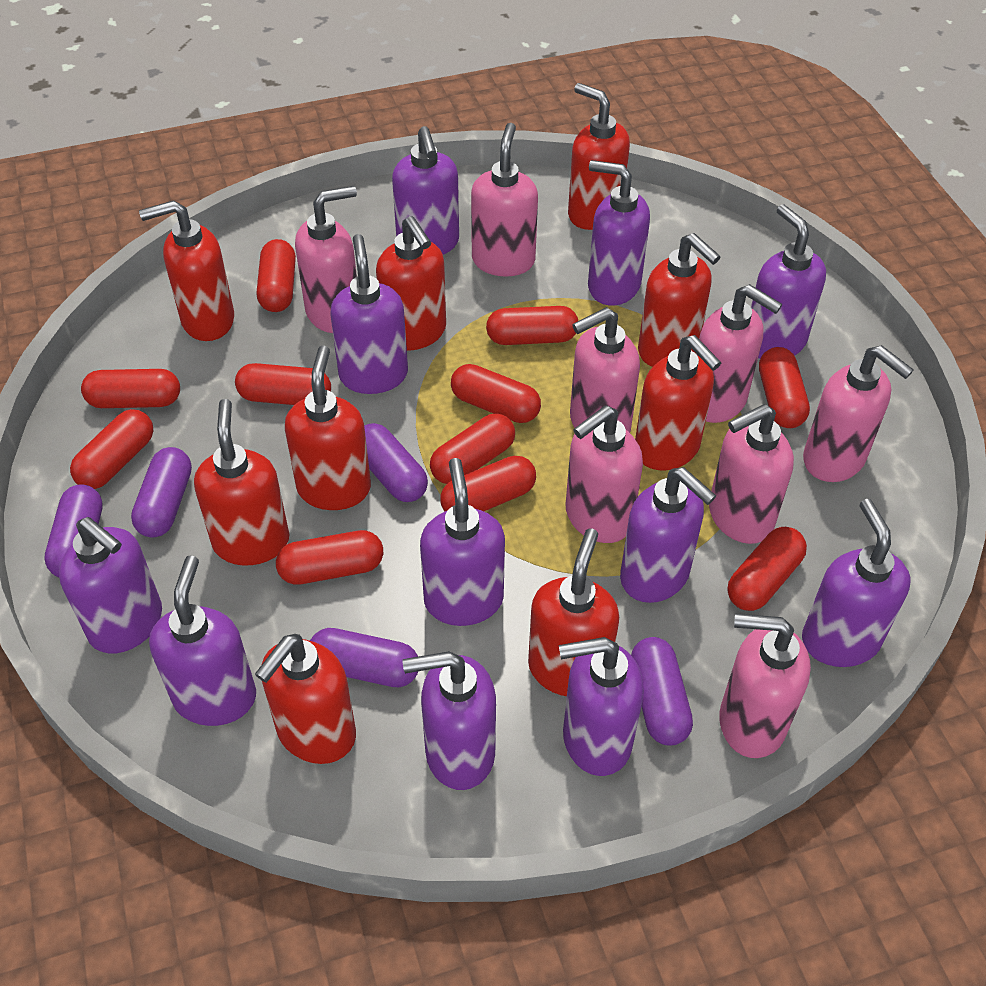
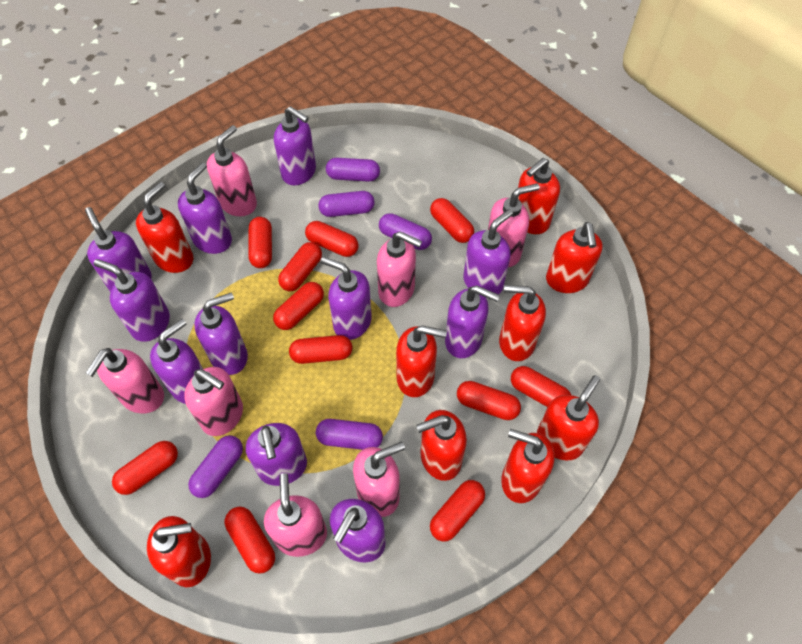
pink soap dispenser: [295,186,357,333] [471,123,538,277] [566,405,643,543] [570,307,640,433] [696,284,782,423] [709,404,794,544] [719,614,811,758] [803,345,914,482] = 8 -> [86,348,164,413] [184,367,243,436] [207,125,257,216] [264,473,327,557] [353,441,405,517] [377,231,422,307] [488,183,540,267] = 7

